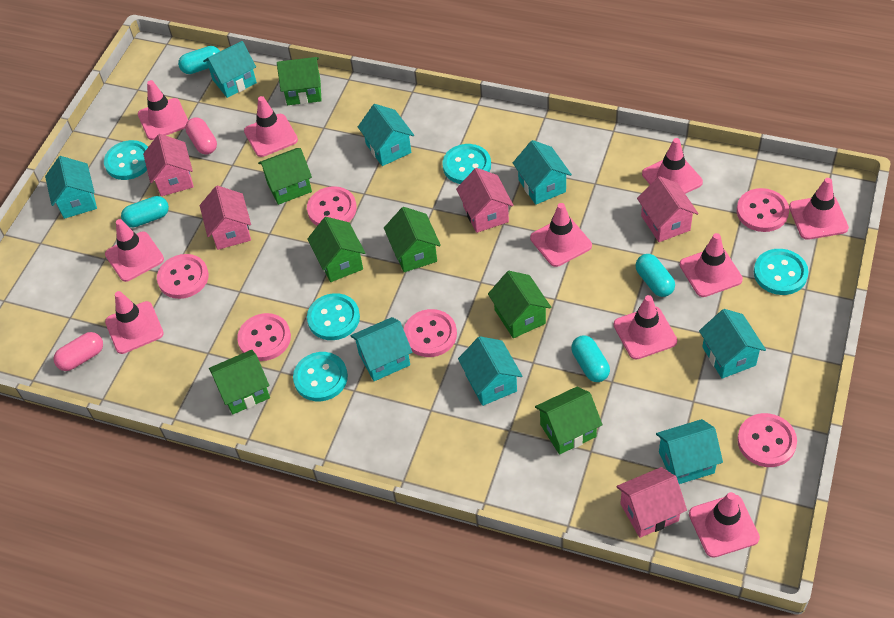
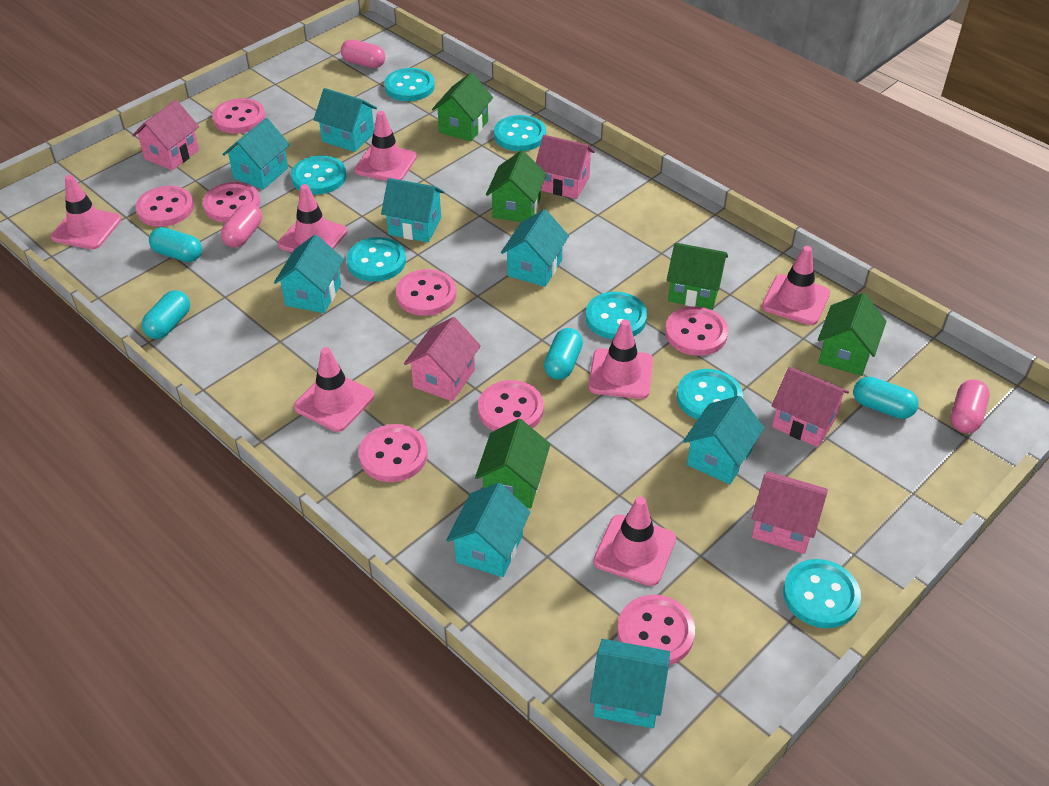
green house: [209,350,270,415] [258,148,312,205] [277,57,322,105] [307,217,365,282] [384,207,441,272] [488,271,551,338] [535,387,602,455] = 7 -> [432,73,493,141] [475,419,550,509] [486,150,546,222] [667,243,728,310] [818,293,887,376] = 5
pink button: [157,254,209,299] [237,313,291,361] [307,186,357,226] [404,309,457,357] [737,188,789,232] [737,413,797,467] = 6 -> [135,186,194,227] [203,182,260,222] [212,98,265,134] [359,424,428,482] [396,269,456,316] [478,380,544,431] [617,595,695,665] [665,306,728,356] = 8
pink capsule: [53,332,103,371] [185,117,217,155] = 2 -> [221,203,262,248] [341,39,385,68] [951,379,990,433] = 3
pink traffic cone: [105,219,164,282] [105,291,164,354] [138,80,188,140] [244,96,298,157] [530,203,592,267] [614,295,677,360] [642,138,703,194] [680,233,743,297] [689,492,760,558] [789,178,849,240] = 10 -> [51,175,121,249] [278,184,347,252] [294,347,374,432] [354,111,417,181] [588,319,653,399] [593,497,676,586] [762,246,830,325] = 7
turquoise button: [104,140,148,180] [293,352,348,401] [307,293,360,340] [442,144,491,184] [754,249,809,295] = 5 -> [291,155,346,194] [347,237,406,282] [384,68,435,101] [494,115,546,151] [586,292,647,339] [677,369,743,420] [783,559,861,628] = 7

